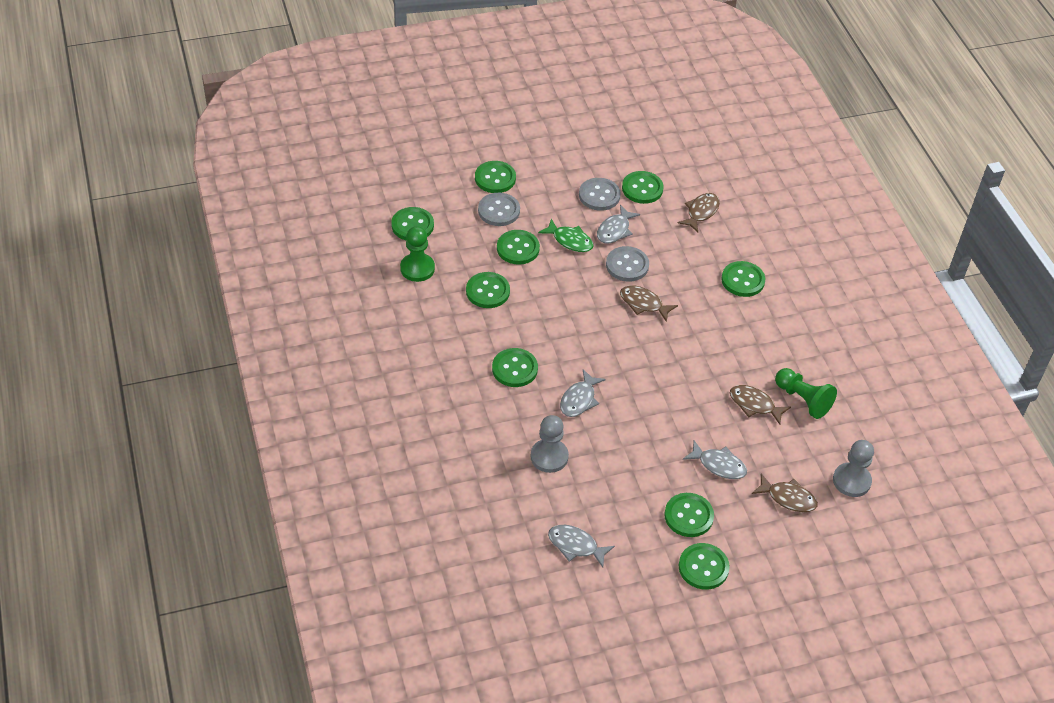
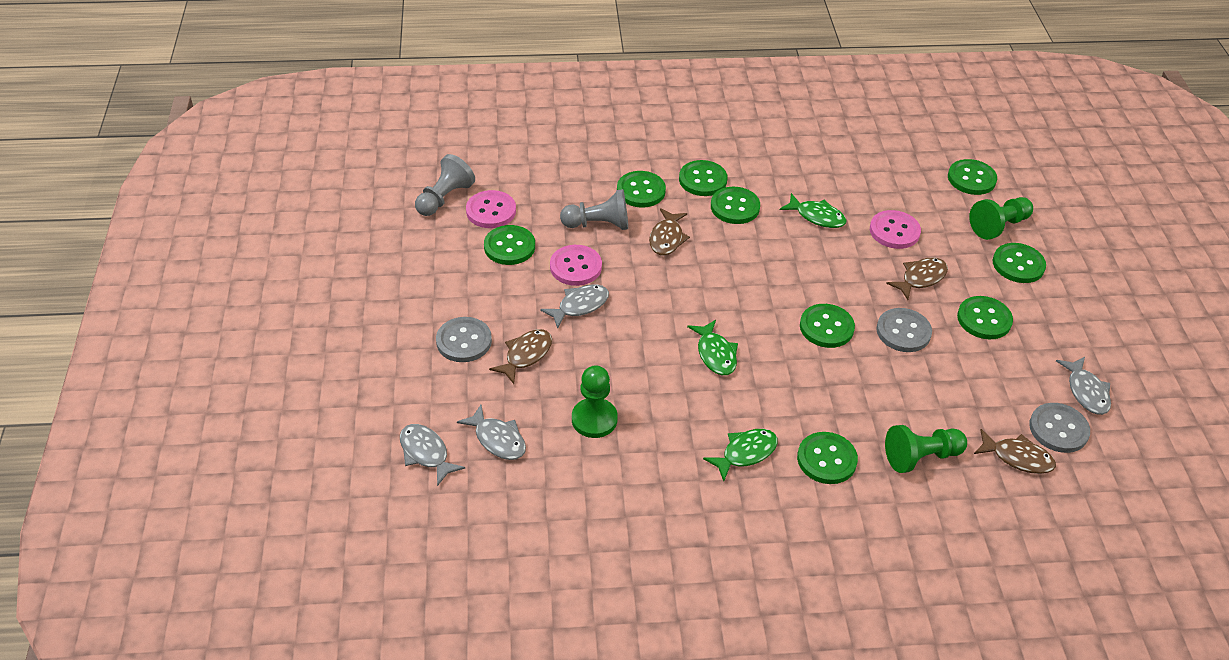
green fish: [538,219,594,252] = 1 -> [687,320,738,375] [703,429,778,481] [780,193,847,228] = 3
green pawn: [400,226,435,282] [775,368,837,419] = 2 -> [572,366,618,438] [885,425,967,473] [969,197,1033,240] = 3
pink button: none = 0 -> [466,190,516,228] [550,245,602,286] [870,210,921,249] = 3

